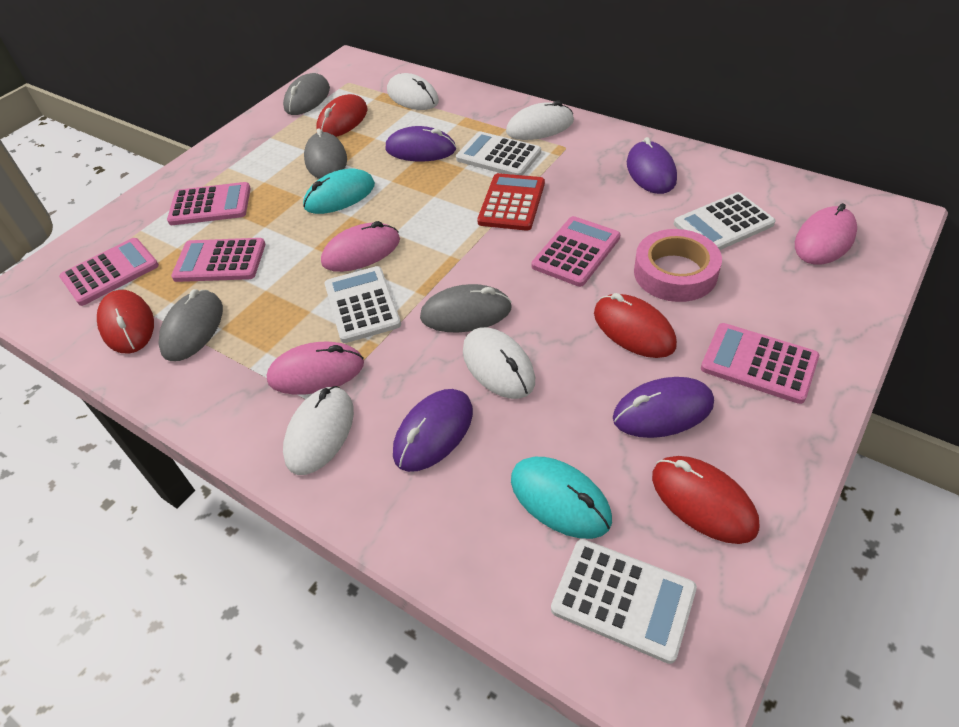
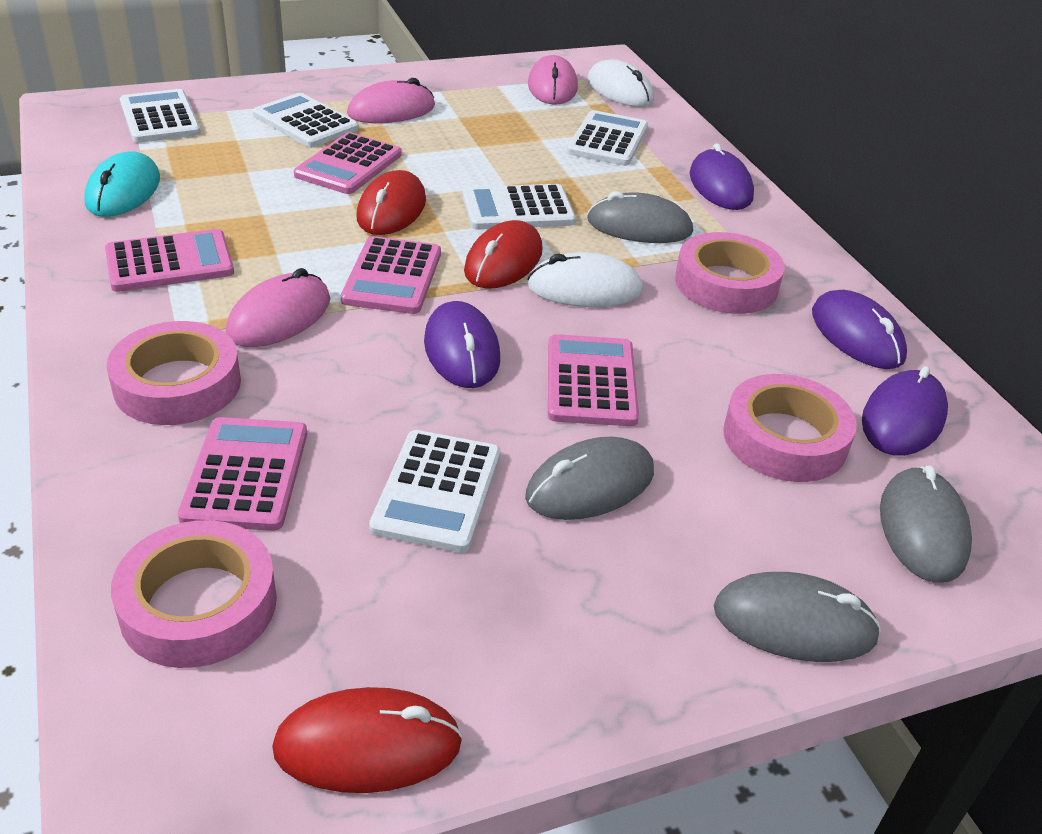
pink tape: [634,229,722,302] = 1 -> [107,321,241,425] [111,520,277,668] [675,232,785,314] [723,374,857,482] = 4
red calculator: [477,173,545,231] = 1 -> none = 0
red mouse: [97,290,154,354] [316,94,368,137] [594,293,677,358] [652,456,759,544] = 4 -> [272,687,463,793] [356,170,426,235] [464,220,543,289] = 3
turquoise mouse: [303,168,375,214] [511,457,612,539] = 2 -> [84,151,160,217] = 1
white calculator: [325,266,401,343] [456,131,541,175] [551,539,697,664] [674,192,775,250] = 4 -> [120,89,201,143] [253,93,359,148] [369,430,501,553] [462,184,576,230] [567,110,648,166] = 5
white mouse: [283,386,354,475] [387,73,439,110] [463,327,535,399] [506,101,574,140] = 4 -> [527,252,643,307] [587,59,654,107] = 2

